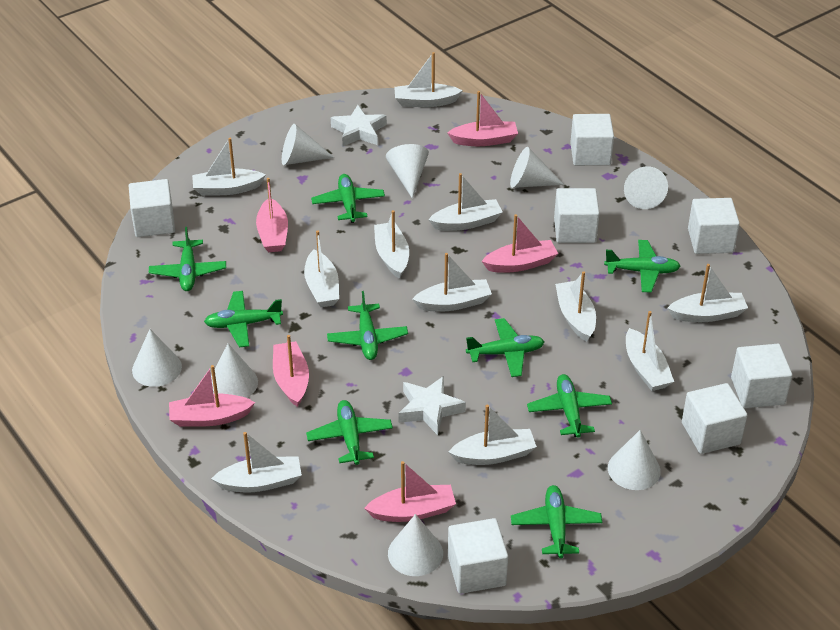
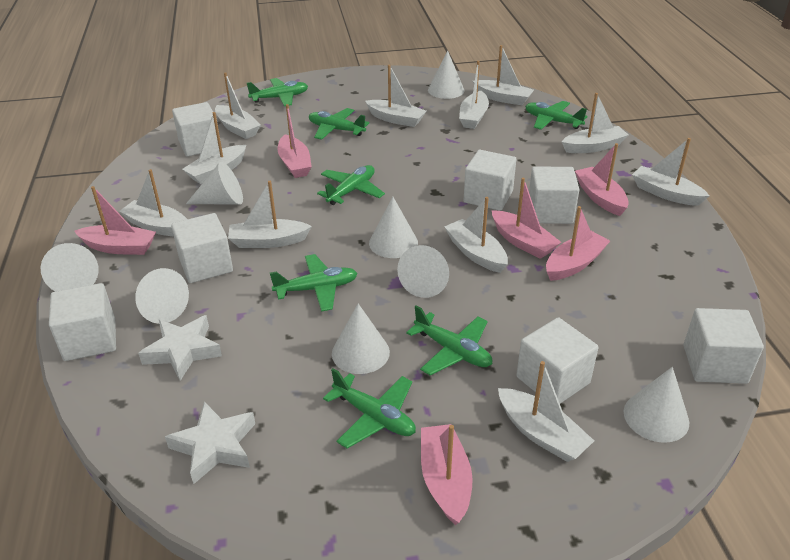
green plane: [149,227,226,291] [204,291,283,347] [306,400,393,465] [311,174,385,223] [327,291,408,360] [466,318,545,377] [511,485,602,558] [527,374,612,438] [604,240,680,293] = 9 -> [247,78,308,106] [270,254,358,312] [309,108,369,140] [317,165,385,205] [323,368,416,449] [406,305,492,375] [525,101,588,130] = 7

